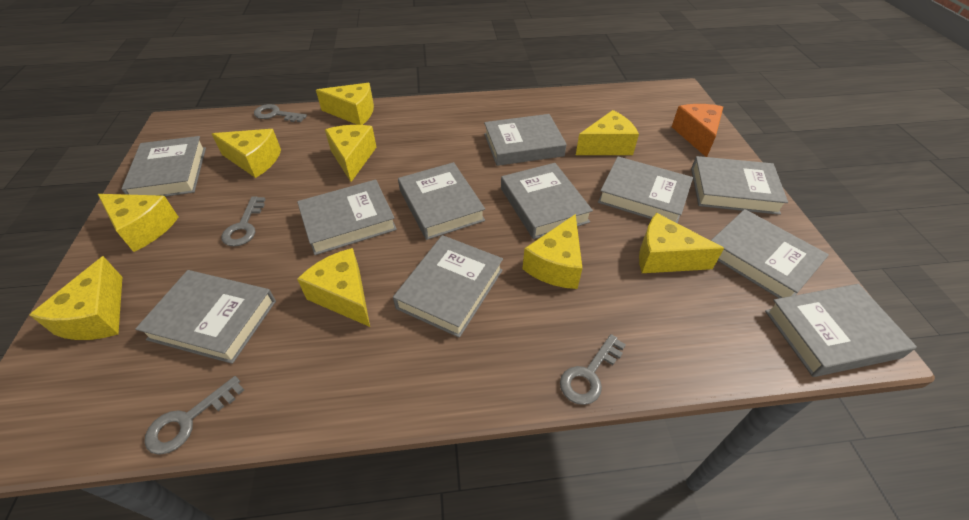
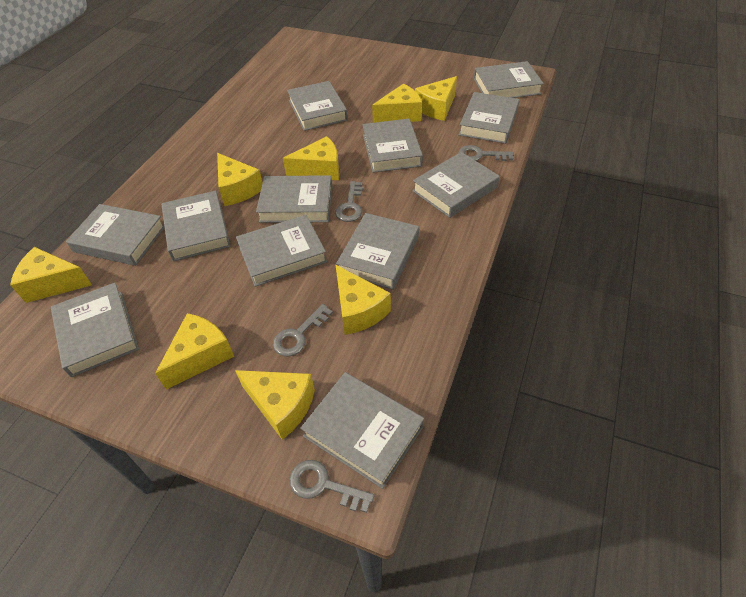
grey book: [121,136,206,197] [135,270,276,364] [297,179,397,255] [393,235,503,338] [398,162,485,240] [484,114,567,166] [501,163,593,239] [598,157,693,223] [691,156,788,215] [711,209,829,298] [765,284,917,377] = 11 -> [51,283,139,377] [66,204,165,266] [162,191,231,261] [236,215,327,287] [256,175,333,223] [287,81,348,131] [300,372,424,489] [336,213,419,290] [362,119,423,173] [413,152,500,218] [459,92,520,144] [474,61,544,98] = 12
orange cheese: [672,104,723,157] = 1 -> none = 0
yellow cheese: [29,256,122,340] [98,194,179,252] [212,129,281,178] [297,248,370,327] [316,83,374,125] [325,125,377,182] [523,214,582,289] [576,110,639,155] [639,213,724,273] = 9 -> [10,247,92,303] [155,313,234,389] [217,153,263,206] [235,370,315,440] [283,136,340,180] [336,265,391,335] [372,84,422,123] [415,76,457,121] = 8

